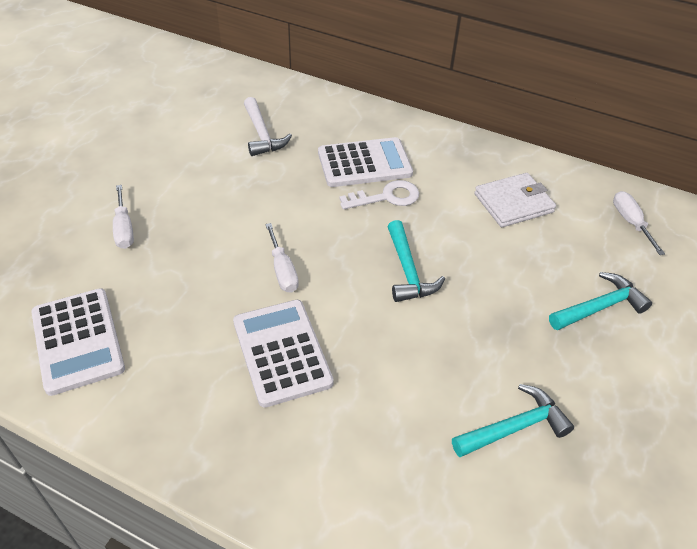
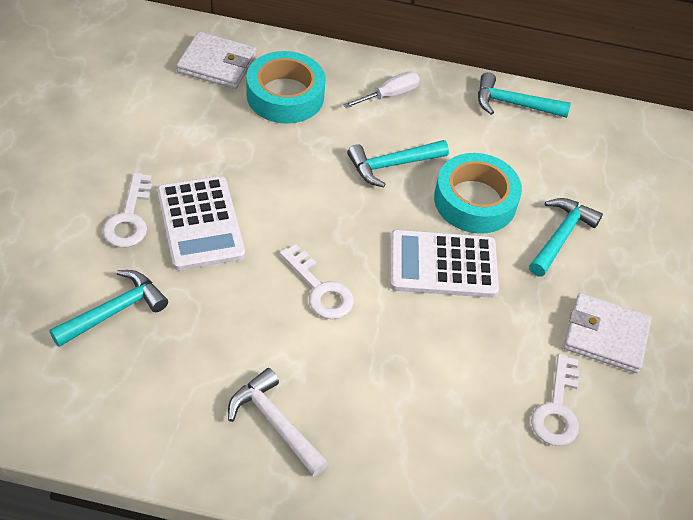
turquoise hammer: [388,220,445,302] [452,384,574,457] [549,272,652,330] = 3 -> [49,270,168,347] [347,140,449,187] [478,72,571,118] [529,198,603,277] = 4
turquoise tape: none = 0 -> [246,51,326,124] [434,153,522,234] = 2
white calculator: [31,288,125,396] [233,300,334,408] [318,137,413,187] = 3 -> [157,176,245,271] [390,230,499,298] = 2
white key: [339,180,419,210] = 1 -> [102,173,152,248] [280,244,354,319] [531,353,580,446] = 3
white screwdriver: [113,185,134,249] [265,223,299,293] [613,191,665,255] = 3 -> [343,72,420,108] = 1
white wallet: [474,173,556,227] = 1 -> [176,31,256,89] [563,293,652,373] = 2

